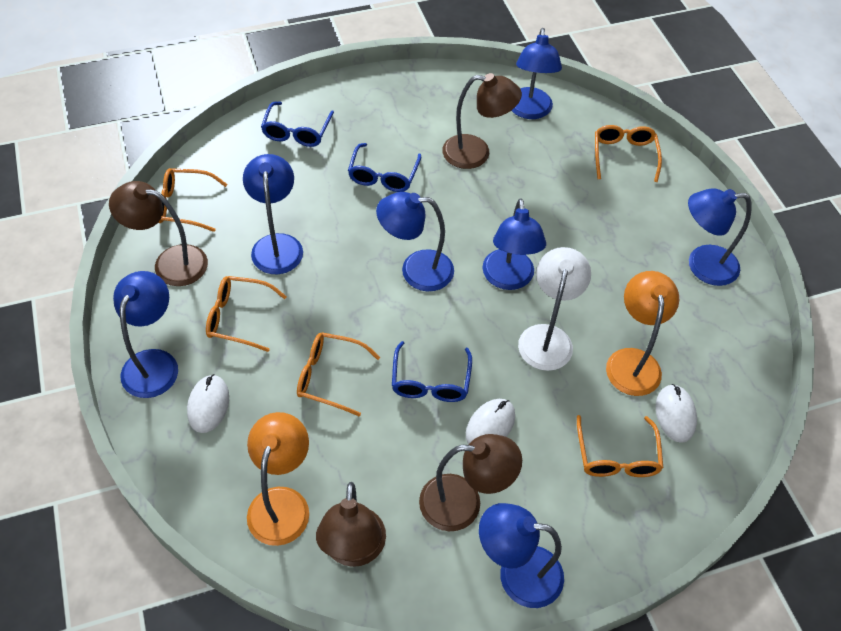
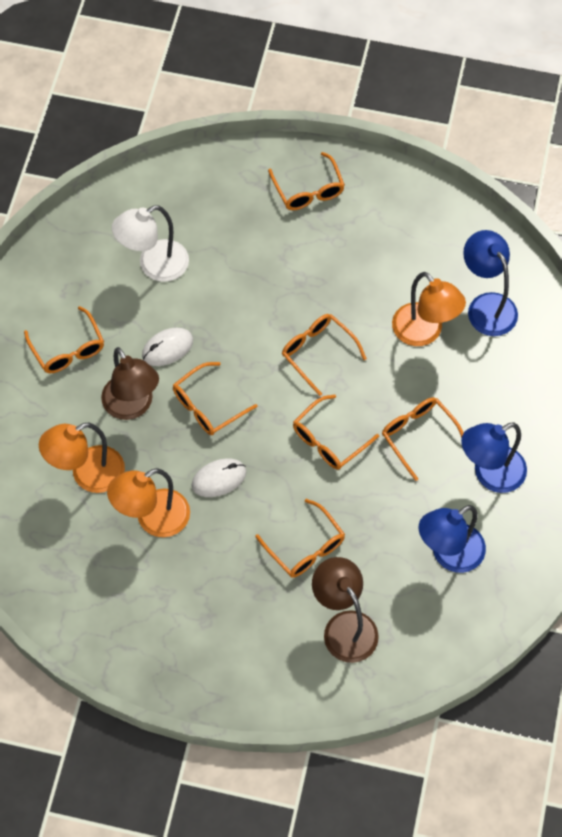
blue glasses: [261,101,334,147] [348,143,421,192] [392,341,472,402] = 3 -> none = 0
blue lamp: [113,271,178,398] [243,154,303,274] [376,192,454,291] [479,503,564,608] [482,198,546,290] [511,28,562,119] [688,188,752,286] = 7 -> [418,505,486,573] [461,423,527,493] [463,230,518,336] = 3
brown lamp: [109,181,208,286] [316,482,386,567] [419,434,522,531] [442,73,522,169] = 4 -> [101,347,159,420] [312,557,379,663] = 2
orange glasses: [158,168,227,232] [206,276,287,352] [297,332,380,416] [577,415,663,477] [595,125,662,182] = 5 -> [24,306,104,373] [173,362,258,435] [255,499,345,578] [268,152,345,210] [282,314,367,396] [293,395,379,470] [382,397,464,481] = 7
orange lamp: [247,412,309,546] [606,271,679,396] = 2 -> [39,423,125,493] [107,468,190,537] [392,272,466,346] = 3
white mouse: [187,374,229,433] [466,399,515,444] [656,384,697,443] = 3 -> [142,328,193,366] [192,459,246,497] = 2

